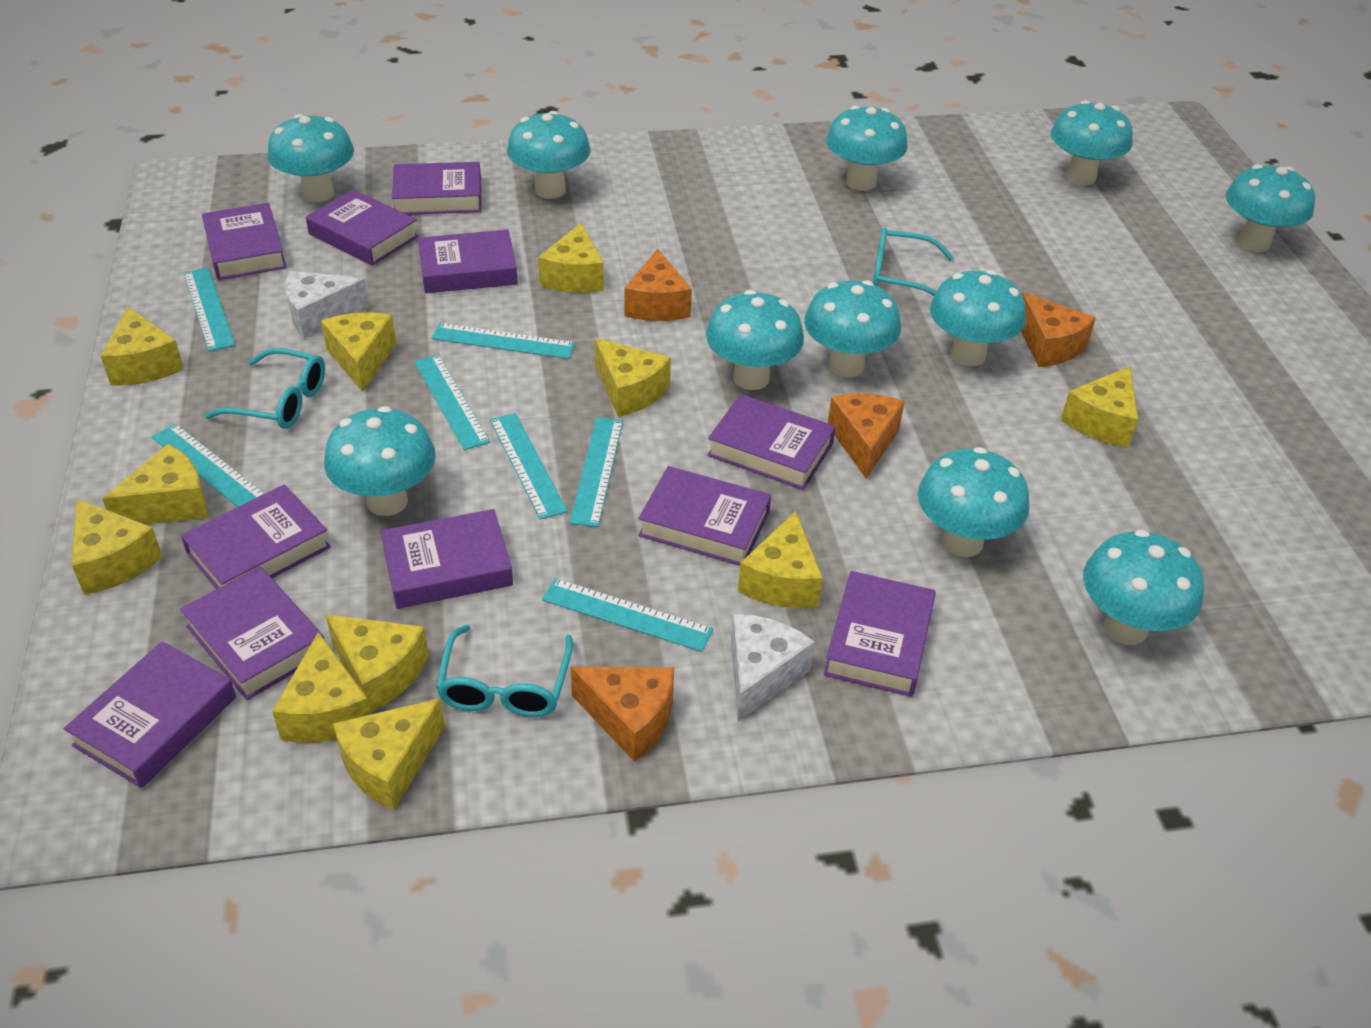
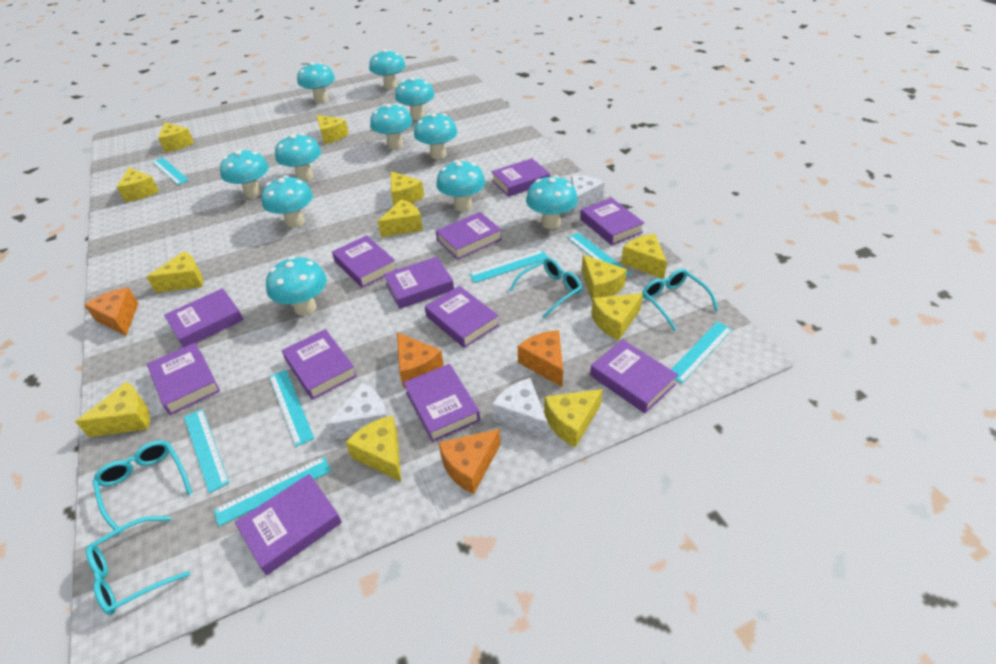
purple book: [64,641,236,788] [180,567,324,700] [181,484,331,589] [202,203,287,280] [306,190,419,266] [381,509,513,609] [392,162,482,215] [418,230,518,293] [638,466,771,566] [707,394,836,490] [824,571,936,697] = 11 -> [147,343,220,415] [164,288,244,347] [235,474,342,575] [282,329,357,400] [332,235,397,288] [384,257,454,309] [403,364,480,442] [425,286,499,348] [436,212,502,260] [491,158,550,197] [580,198,644,245] [590,339,678,413] = 12
turquoise glasses: [204,348,325,429] [436,625,573,717] [873,227,954,296] = 3 -> [86,516,190,615] [93,440,192,535] [509,258,582,318] [642,269,718,331] = 4
white cheese: [285,271,370,339] [731,614,815,722] = 2 -> [325,383,387,441] [492,378,548,439] [571,175,605,213] = 3
yellow cheese: [72,498,163,595] [101,306,184,385] [102,444,209,525] [272,631,371,743] [321,312,396,392] [325,614,429,712] [333,698,445,810] [538,223,604,293] [595,338,671,417] [738,511,823,608] [1061,366,1138,447] = 11 -> [75,382,150,437] [117,167,159,202] [146,251,203,293] [158,122,194,152] [317,115,349,144] [345,415,401,482] [378,199,423,237] [391,171,424,205] [544,389,603,448] [582,255,627,302] [591,293,643,341] [621,234,667,279] = 12

